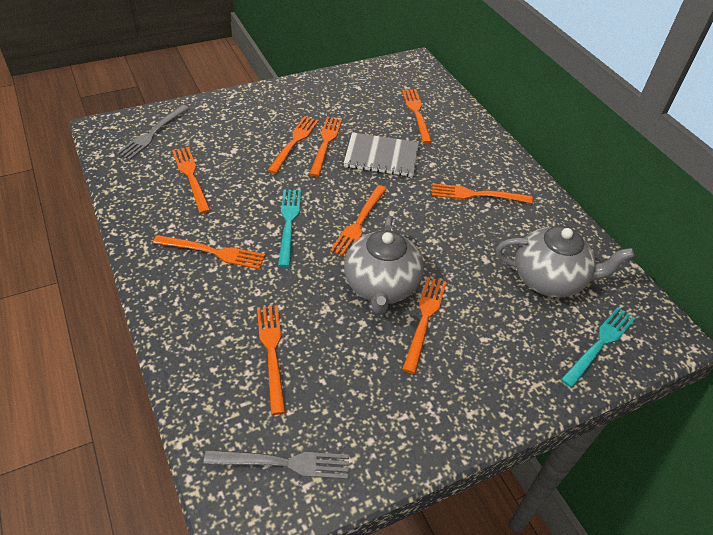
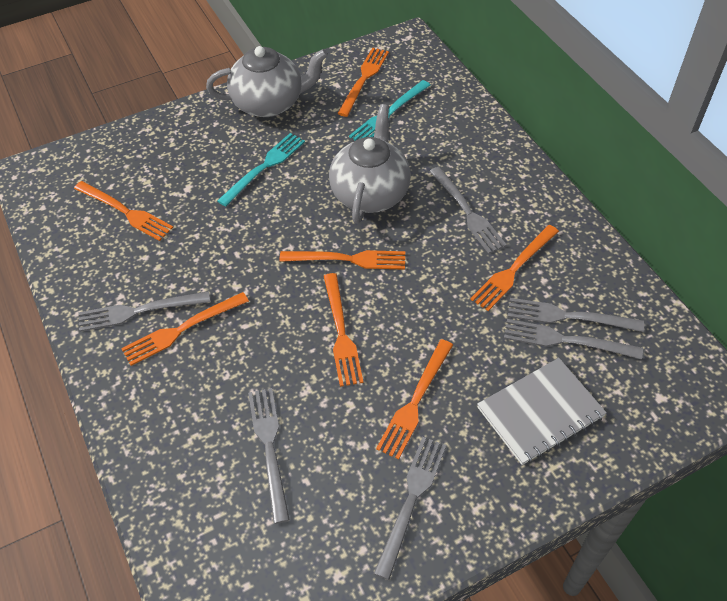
grey fork: [117,105,189,160] [203,450,349,479] = 2 -> [78,291,210,332] [248,388,290,524] [374,437,446,580] [429,167,507,254] [504,319,643,360] [508,298,644,332] = 6
orange fork: [153,235,265,269] [172,147,211,214] [257,305,286,415] [267,116,319,174] [310,117,342,177] [330,185,387,257] [402,89,432,143] [403,277,446,374] [432,183,533,203] = 9 -> [74,181,173,241] [121,292,249,366] [280,250,405,270] [324,273,363,387] [337,48,389,117] [376,339,453,459] [470,225,559,311] = 7

